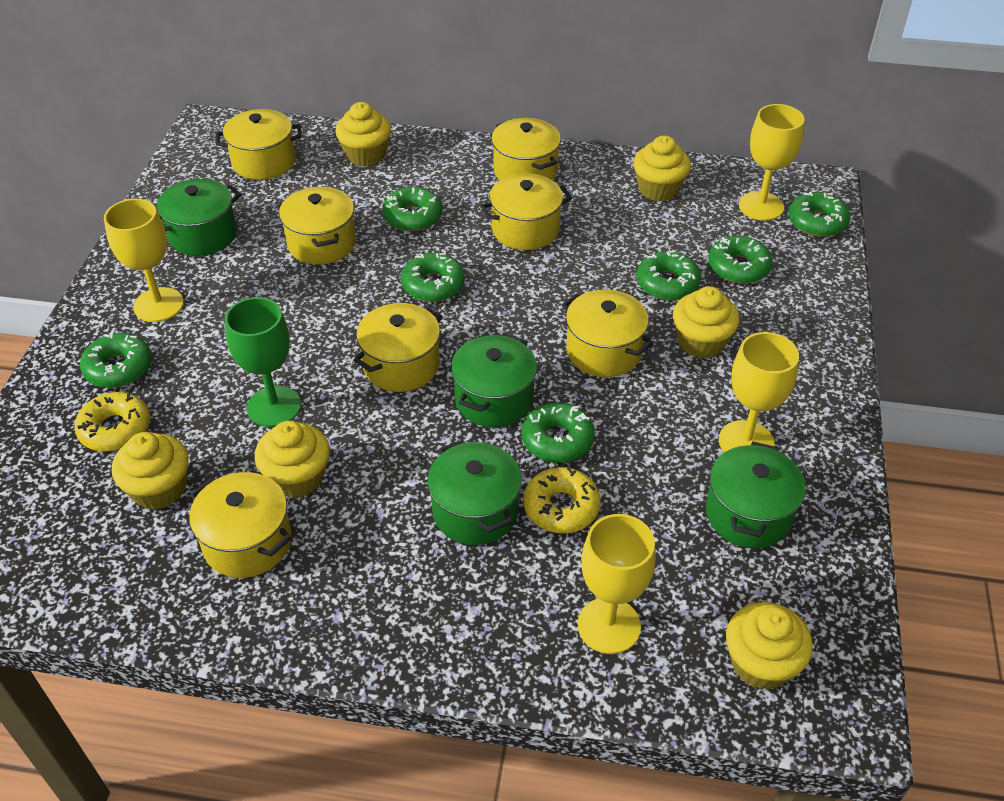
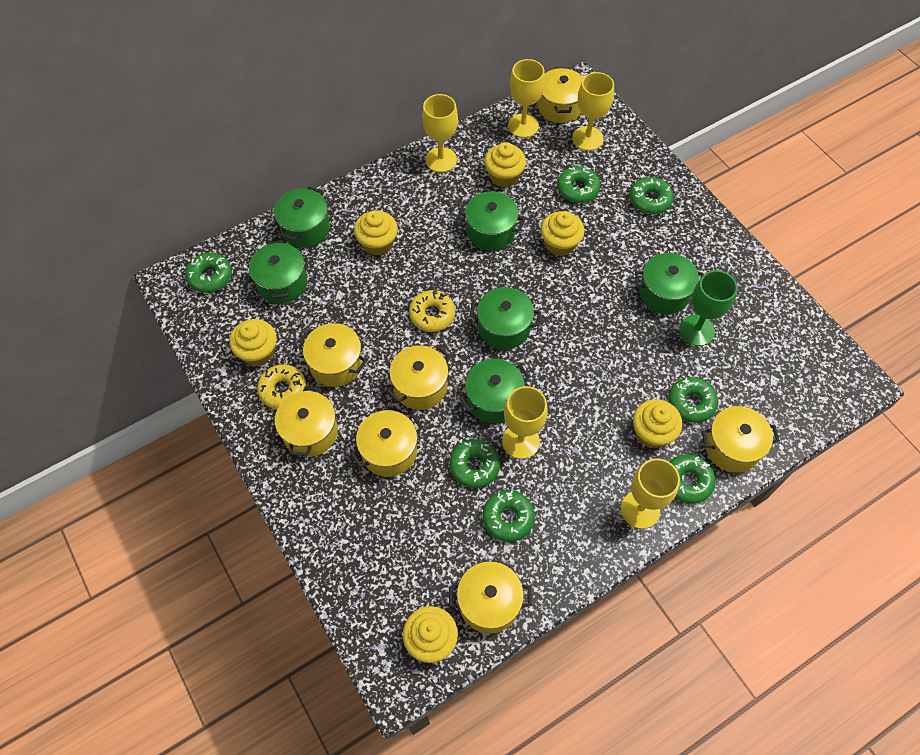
green pot: [157,179,241,256] [427,439,522,545] [451,334,537,427] [706,442,806,548] = 4 -> [249,240,307,304] [274,187,330,248] [458,191,525,251] [459,359,530,423] [469,287,541,350] [635,253,704,314] = 6
yellow goblet: [104,199,184,322] [578,514,656,654] [719,332,799,452] [739,104,805,221] = 4 -> [422,94,458,172] [502,386,548,459] [508,59,545,138] [572,72,614,151] [621,458,680,529] = 5

